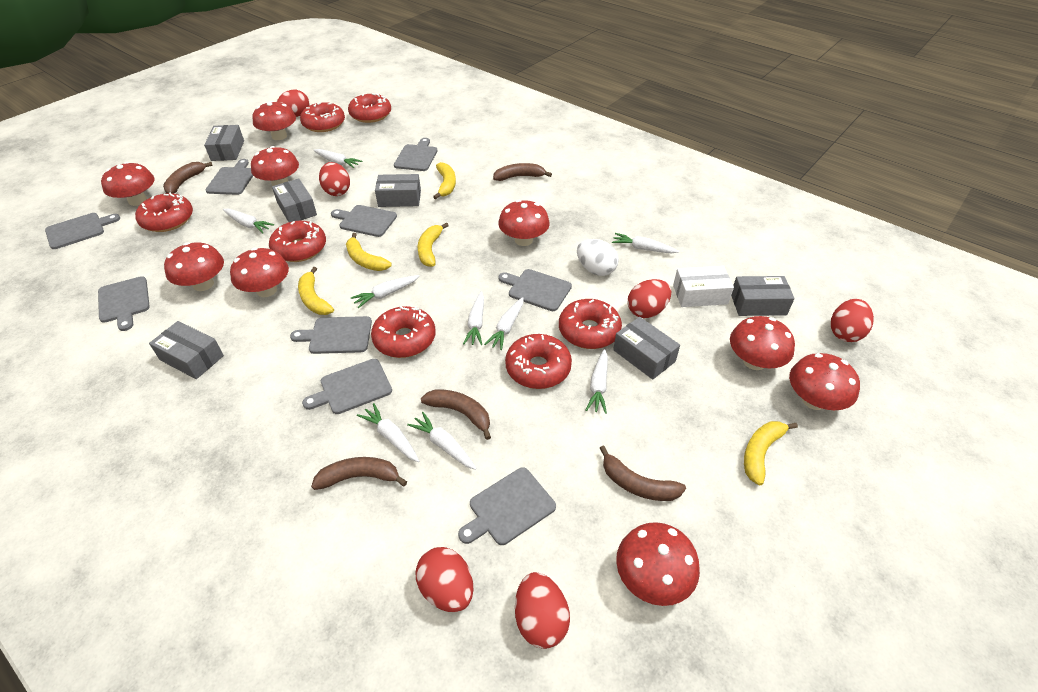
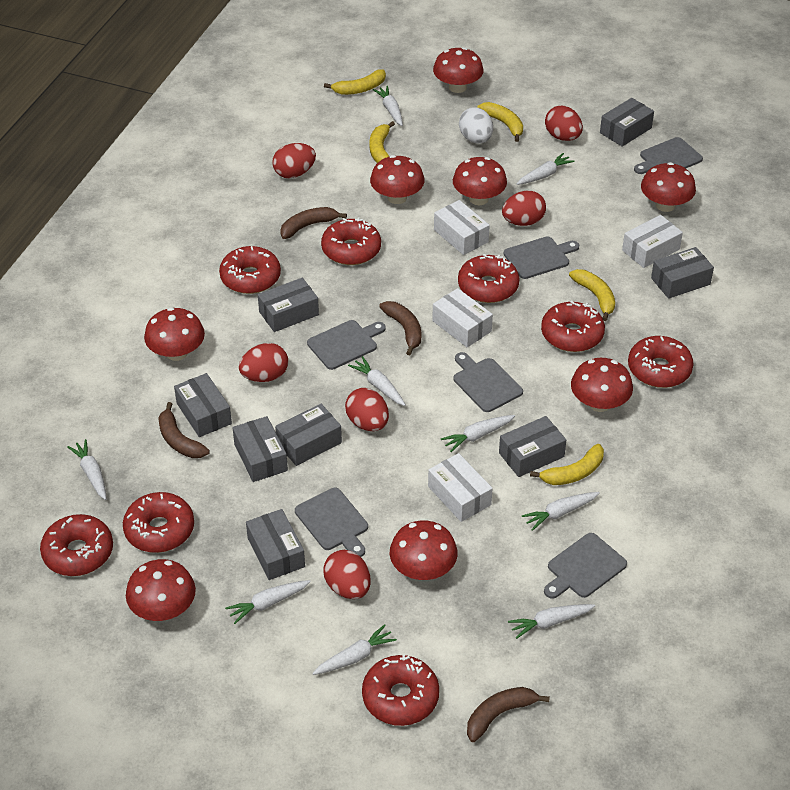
brown banana: [163,162,213,194] [311,457,407,490] [421,389,491,440] [493,163,552,181] [599,446,686,501] = 5 -> [158,402,210,458] [280,207,347,239] [379,301,421,355] [467,687,550,742] = 4
grey box: [149,321,224,379] [204,125,244,161] [272,178,317,222] [375,174,421,207] [613,317,680,380] [731,276,795,316] = 6 -> [174,373,232,437] [233,416,288,482] [246,509,305,580] [258,278,319,332] [275,404,342,466] [499,416,566,477] [600,98,654,147] [651,247,714,299] = 8
grey cutting board: [45,213,120,249] [98,276,150,331] [206,159,253,195] [290,316,372,354] [302,359,392,414] [331,205,397,237] [394,138,437,171] [458,467,556,545] [498,269,572,311] = 9 -> [295,488,368,557] [307,320,385,370] [453,352,523,412] [504,236,579,279] [544,533,627,599] [634,137,703,174] = 6
red donut: [135,192,193,232] [269,221,326,262] [300,102,345,132] [348,93,391,123] [371,305,436,358] [505,334,572,389] [559,299,622,349] = 7 -> [40,514,113,576] [123,492,194,553] [219,246,281,294] [321,218,381,265] [362,654,439,726] [458,254,520,303] [541,300,605,352] [628,336,694,388] = 8
red mushroom: [101,162,155,206] [164,242,224,291] [230,248,289,297] [251,146,299,186] [252,101,296,140] [498,200,550,246] [616,522,700,606] [730,316,795,370] [789,353,860,410] = 9 -> [126,559,196,621] [144,307,205,361] [370,155,425,204] [390,521,458,580] [433,47,483,93] [453,157,507,205] [571,358,633,412] [641,162,696,212] = 8
white box: [673,266,734,307] = 1 -> [428,453,493,522] [432,288,493,347] [434,200,490,255] [622,215,683,268] = 4

